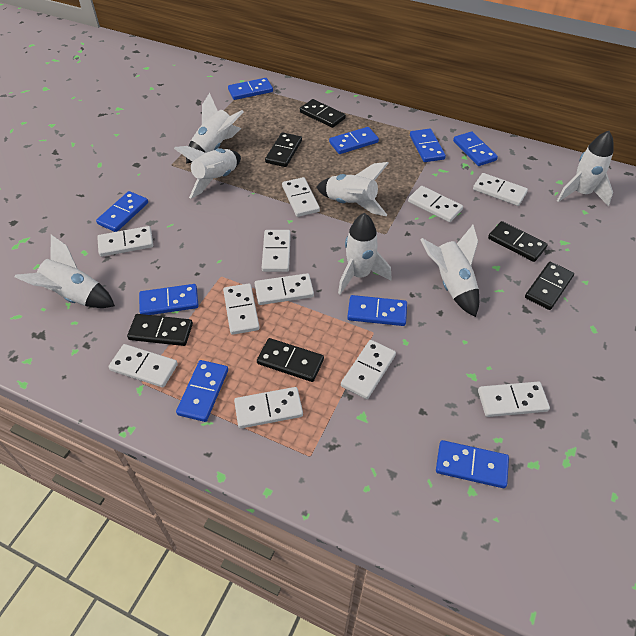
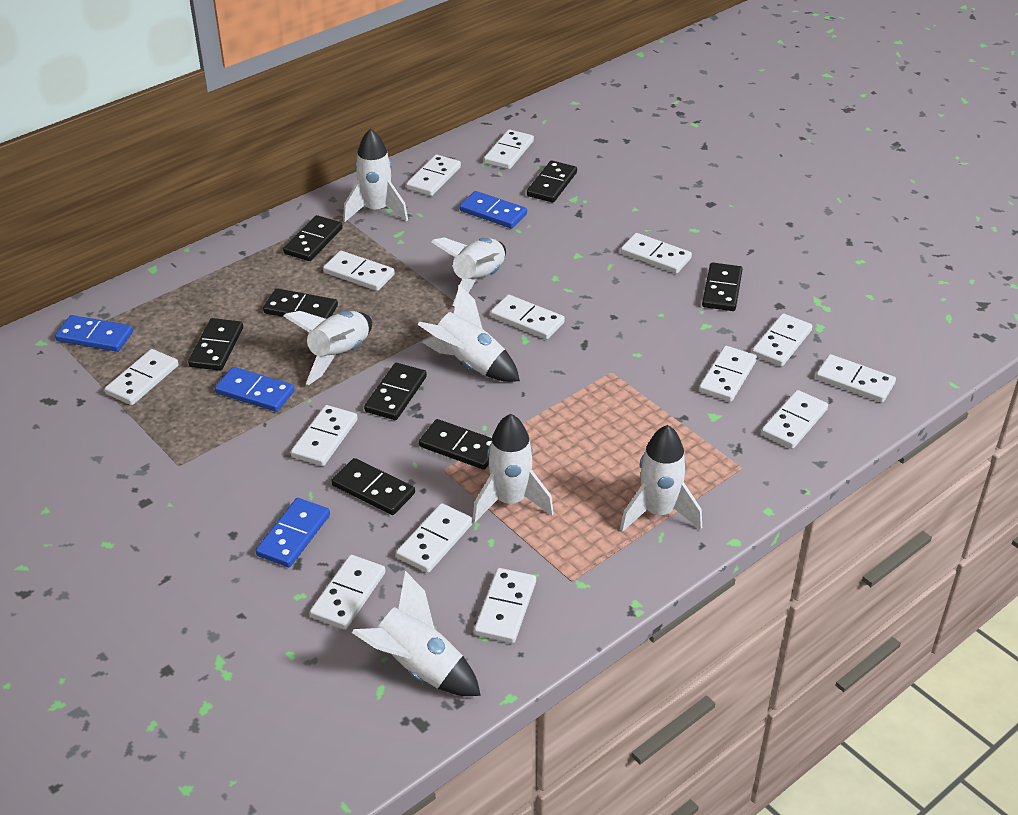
black domino: [127,314,193,346] [257,338,324,382] [265,132,302,167] [300,99,346,128] [488,221,548,262] [525,262,574,310] = 6 -> [188,318,243,371] [263,288,338,319] [283,215,343,261] [331,458,415,515] [364,363,427,420] [419,419,492,470] [527,160,577,203] [702,262,743,311] = 8
blue domino: [96,191,148,232] [139,284,198,315] [176,360,228,422] [228,78,273,100] [329,127,379,154] [347,295,407,326] [410,129,446,162] [436,440,509,488] [453,131,498,166] = 9 -> [55,315,133,352] [215,367,295,412] [255,498,330,567] [459,191,527,228] = 4
white domino: [97,226,153,257] [108,344,178,388] [223,283,260,335] [234,387,303,429] [255,273,314,305] [262,230,291,272] [282,177,320,217] [341,340,396,399] [408,186,463,222] [473,173,528,206] [478,382,550,417] = 11 -> [105,349,178,405] [291,405,358,466] [310,555,385,630] [323,251,395,291] [396,503,473,573] [406,155,461,196] [474,568,536,643] [484,129,534,169] [490,294,565,339] [621,233,692,274] [699,346,757,402] [752,313,812,367] [761,390,828,449] [816,354,896,402] = 14

